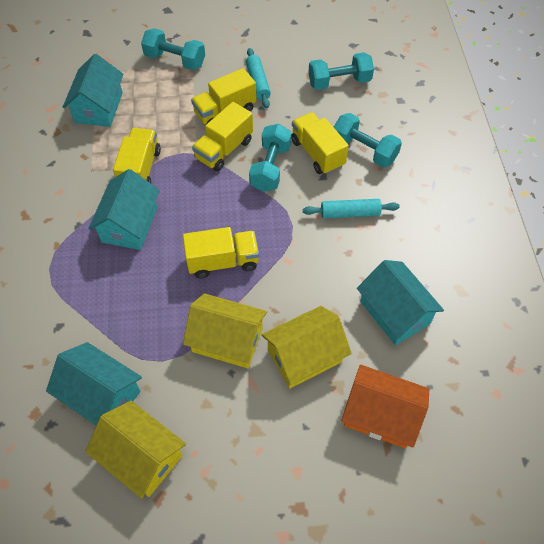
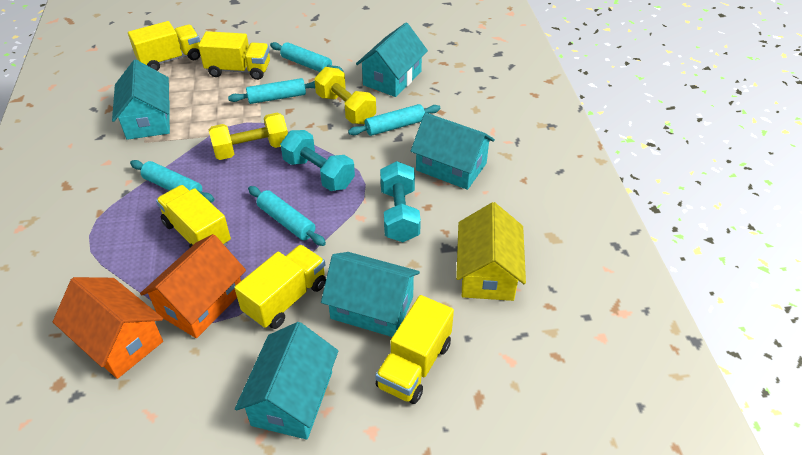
orange house: [341,365,429,448] = 1 -> [53,277,163,379] [140,234,246,338] = 2
turquoise dumbbell: [141,28,205,70] [249,124,292,192] [308,52,374,90] [334,113,402,168] = 4 -> [280,130,355,191] [380,161,421,242] = 2
turquoise house: [46,342,142,426] [63,54,123,127] [88,169,160,250] [357,260,444,345] = 4 -> [112,60,170,140] [235,322,338,440] [321,252,420,337] [356,23,428,97] [411,113,495,190] = 5
turquoise rolling pin: [246,48,271,109] [303,199,400,218] = 2 -> [130,160,214,202] [228,78,315,104] [248,186,326,246] [270,42,343,72] [348,104,440,136] = 5
yellow dumbbell: none = 0 -> [209,112,288,160] [314,67,376,124] = 2
yellow house: [85,401,186,499] [183,293,267,368] [262,306,352,388] = 3 -> [456,202,526,301] = 1

